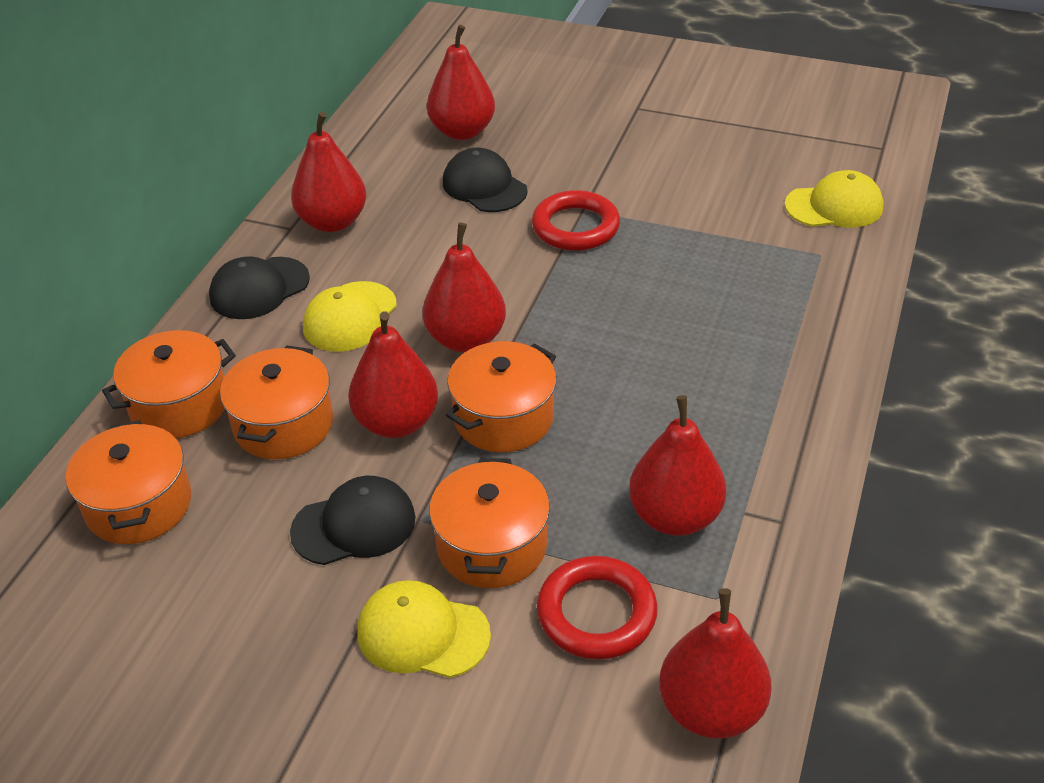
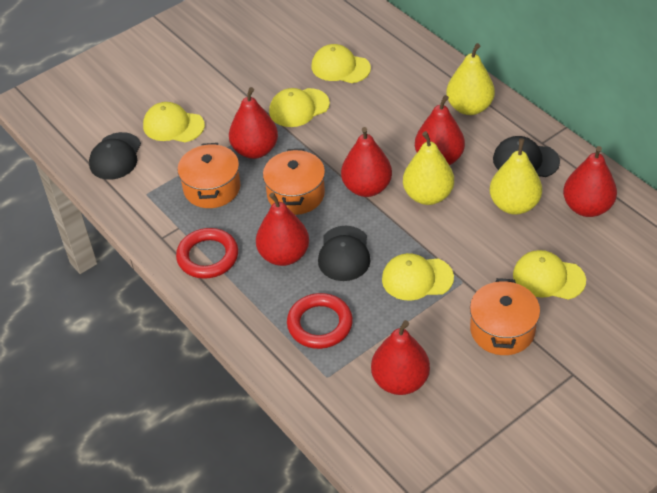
orange pot: [66,420,192,544] [102,330,236,438] [220,345,333,459] [429,458,550,588] [446,341,556,452] = 5 -> [177,143,241,208] [263,149,325,215] [470,278,540,355] = 3
yellow cap: [303,281,397,352] [357,580,491,678] [785,170,884,228] = 3 -> [143,102,205,142] [269,88,330,127] [312,44,371,83] [382,253,454,301] [513,250,586,300] = 5
yellow pear: none = 0 -> [403,131,454,205] [446,43,495,115] [489,138,542,215] = 3

